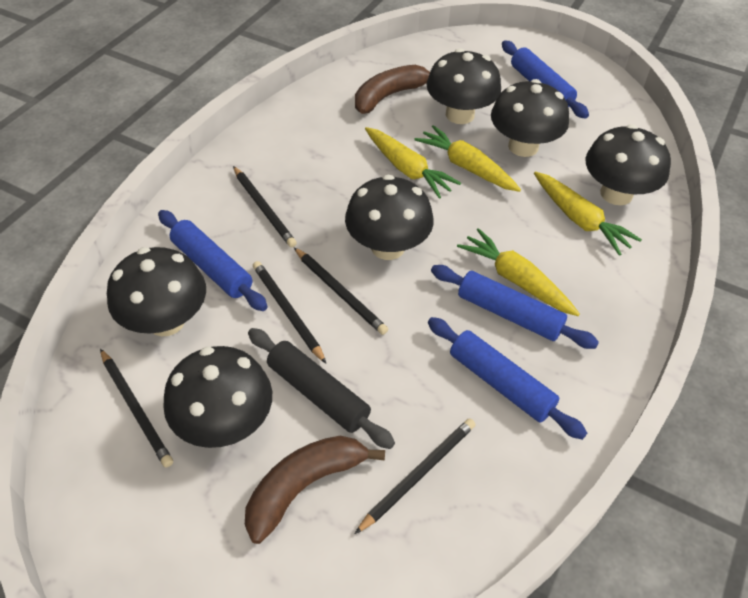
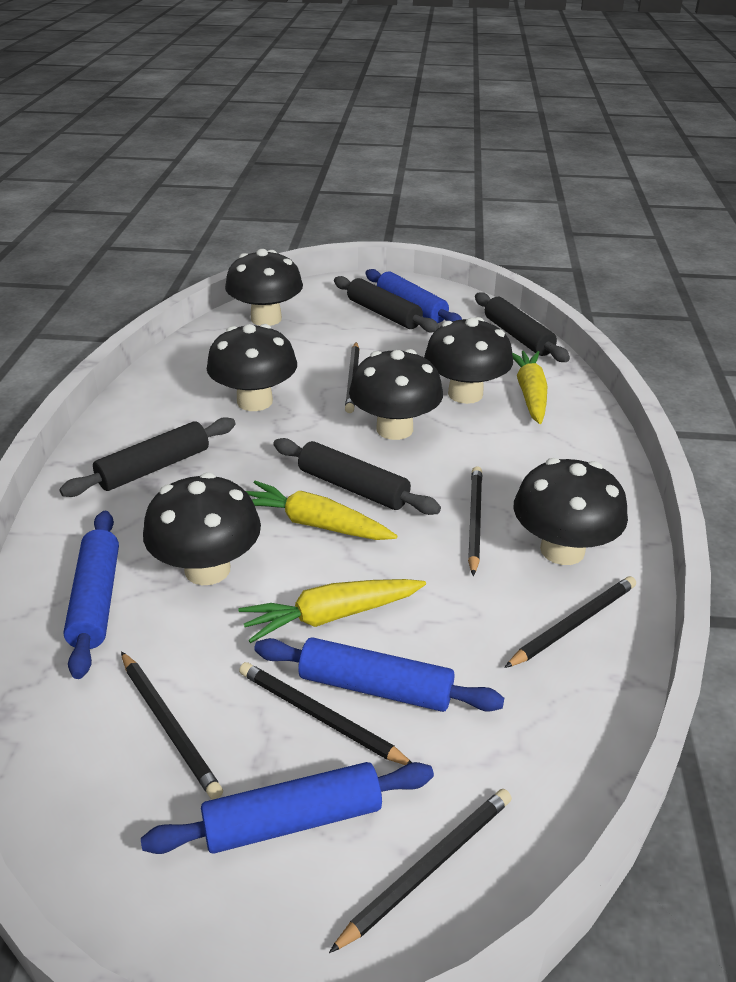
black pencil: [100,349,173,468] [233,166,297,247] [253,261,326,363] [294,248,388,335] [355,418,476,534] = 5 -> [121,651,223,800] [239,662,412,765] [329,789,512,953] [345,342,360,413] [468,466,482,576] [504,576,636,668] = 6
black rolling pin: [248,328,395,449] = 1 -> [59,417,236,497] [273,438,441,515] [334,276,439,333] [475,292,570,362] = 4
brown banana: [245,436,385,544] [355,65,430,114] = 2 -> none = 0
yellow carrot: [365,127,461,199] [414,125,521,192] [457,228,580,316] [534,172,642,256] = 4 -> [238,579,426,643] [246,481,397,540] [512,351,547,424] = 3

